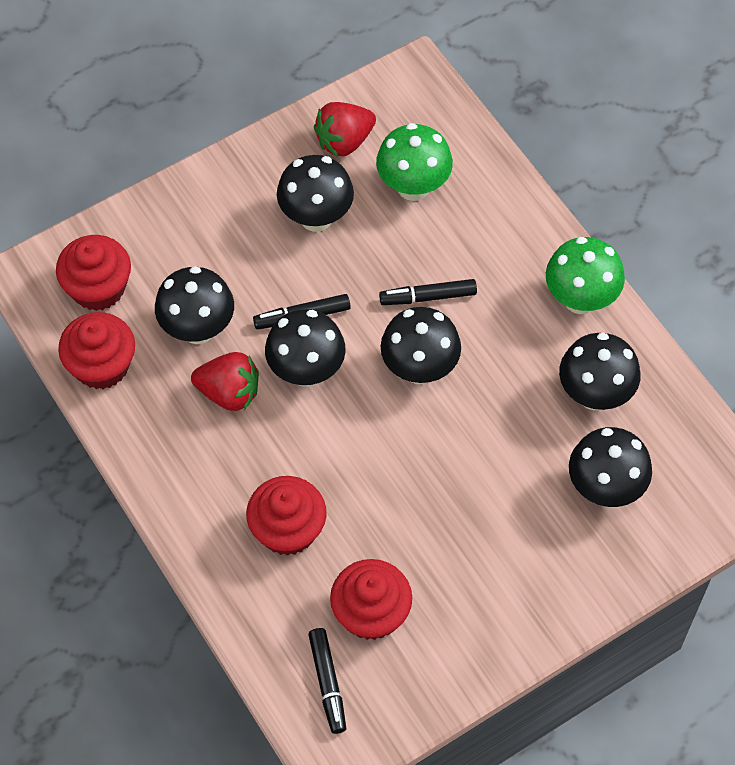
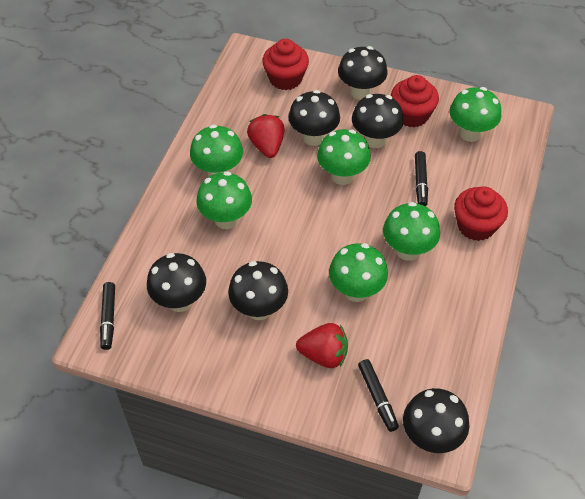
green mushroom: [376,123,453,201] [546,237,625,314] = 2 -> [190,125,243,177] [196,171,252,229] [317,129,371,185] [329,243,388,302] [383,202,440,261] [450,87,501,142] = 6
red cupcake: [56,235,131,311] [58,312,135,389] [246,476,327,556] [330,559,412,640] = 4 -> [262,39,309,90] [391,75,439,127] [454,186,508,241] = 3

